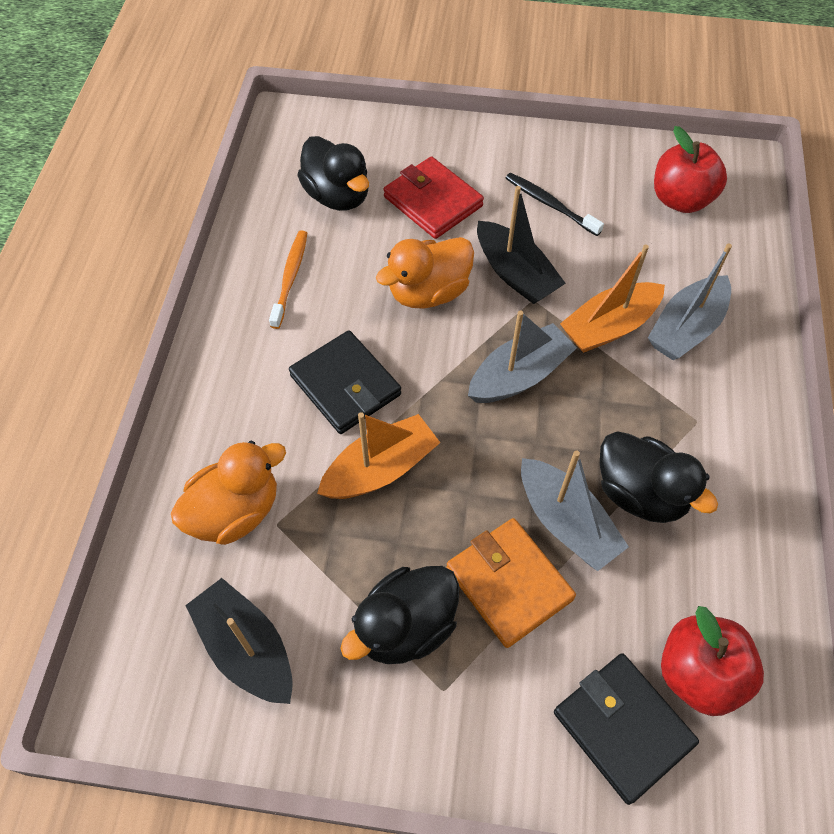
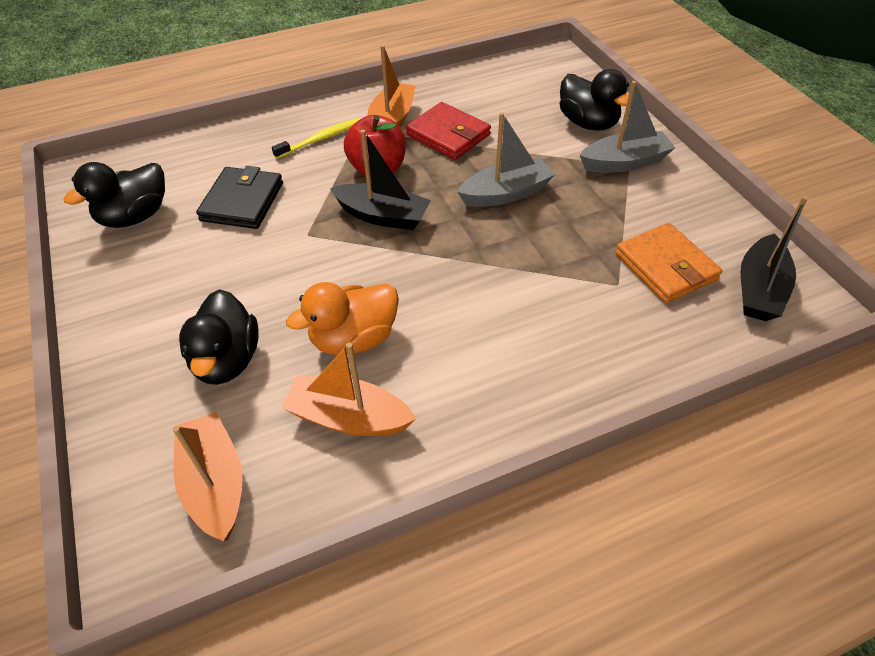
black toothbrush: [506,173,604,236] = 1 -> none = 0
black wallet: [289,330,401,434] [554,653,699,805] = 2 -> [196,166,283,229] = 1
grey boat: [468,310,577,403] [521,450,629,571] [648,244,732,360] = 3 -> [457,112,555,207] [580,81,675,173] = 2
orange boat: [317,412,440,499] [560,244,665,353] = 2 -> [173,412,243,541] [282,342,417,436] [368,45,416,128] = 3
orange duck: [171,441,286,545] [376,237,474,309] = 2 -> [286,282,399,355] = 1
orange toothbrush: [269,230,307,329] = 1 -> none = 0
red apple: [654,126,727,213] [661,606,764,716] = 2 -> [344,115,406,178] = 1
yellow toothbrush: none = 0 -> [272,118,360,159] = 1

